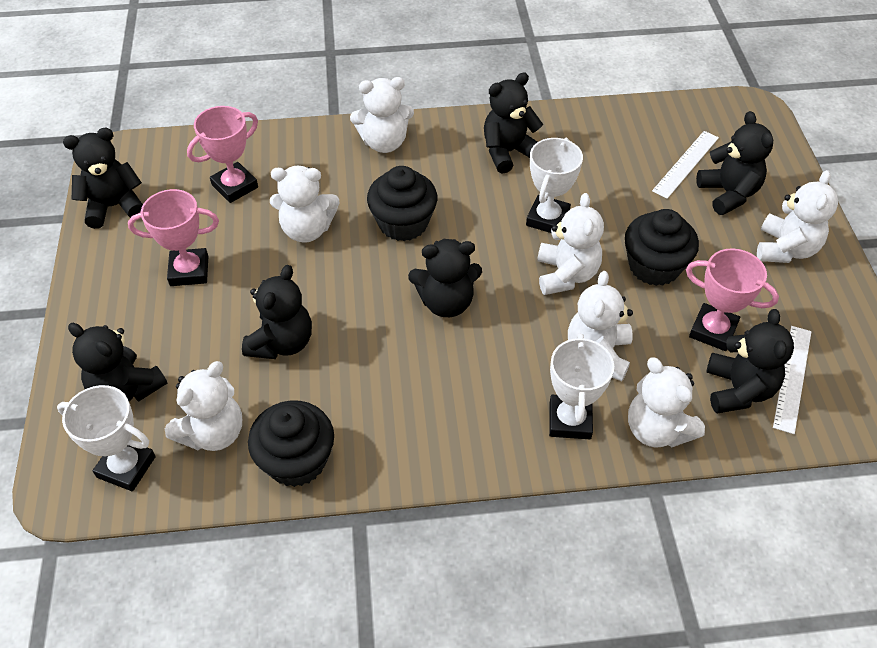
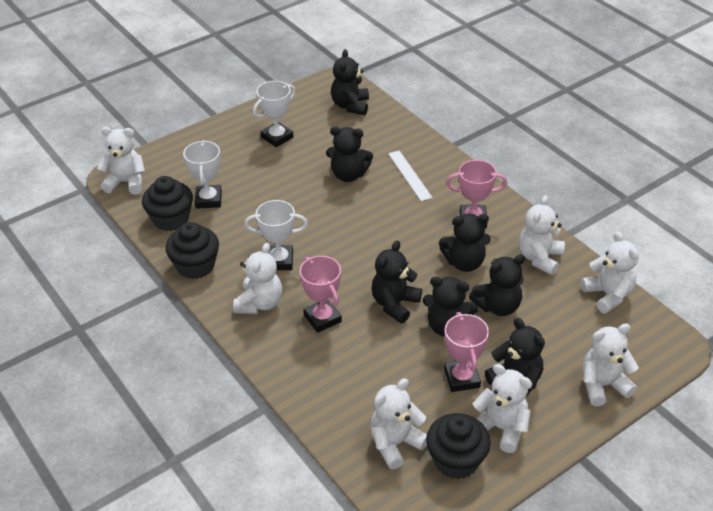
white ruler: [652,131,719,199] [773,326,812,434] = 2 -> [388,150,433,201] = 1

